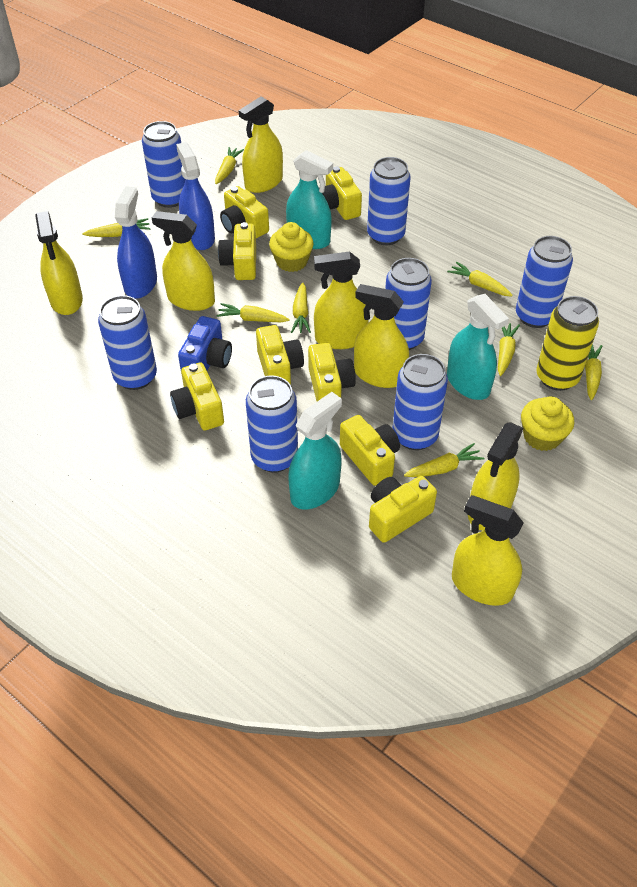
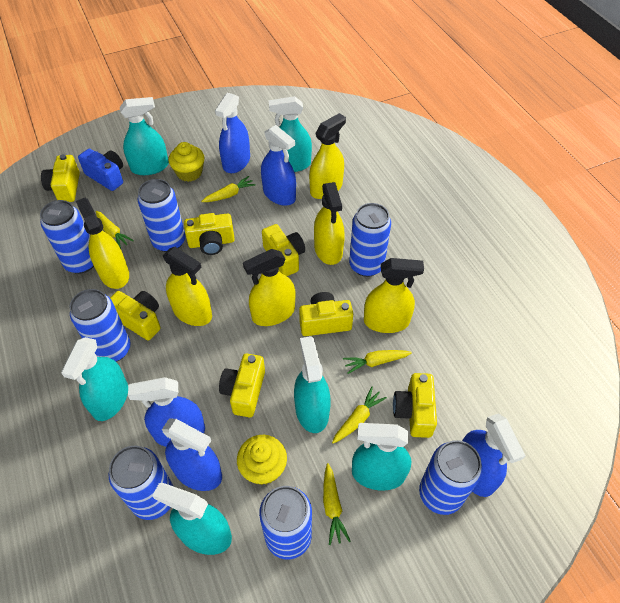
blue spray bottle: [115,186,157,299] [176,142,215,250] = 2 -> [128,377,205,447] [162,419,222,491] [215,93,250,173] [261,125,296,206] [462,414,526,497] = 5
turquoise spray bottle: [286,150,333,249] [288,392,342,509] [447,294,509,400] = 3 -> [61,337,128,421] [120,97,169,175] [153,483,232,555] [269,96,312,172] [294,336,331,433] [352,423,411,491] = 6
yellow camera: [170,362,224,431] [218,222,256,280] [220,186,269,238] [256,325,304,385] [308,343,356,401] [319,167,362,220] [340,415,400,486] [369,476,437,543] = 8 -> [41,154,80,202] [110,291,161,340] [184,213,235,255] [219,354,265,418] [262,224,305,276] [299,292,353,336] [393,373,437,438] = 7
yellow can: [536,296,599,391] = 1 -> none = 0
yellow carrot: [82,218,151,237] [215,147,244,184] [216,303,290,322] [291,282,311,333] [404,443,485,477] [447,262,513,297] [498,323,520,376] [585,344,602,400] = 8 -> [96,211,134,249] [201,176,256,202] [323,463,351,545] [332,387,387,444] [343,350,412,374] = 5
yellow spray bottle: [35,211,83,315] [152,211,215,311] [239,96,283,193] [314,251,369,349] [354,284,409,388] [452,495,524,606] [468,423,523,530] = 7 -> [76,198,129,289] [163,247,212,326] [243,249,295,326] [309,113,346,199] [314,182,345,265] [364,258,424,333] = 6

